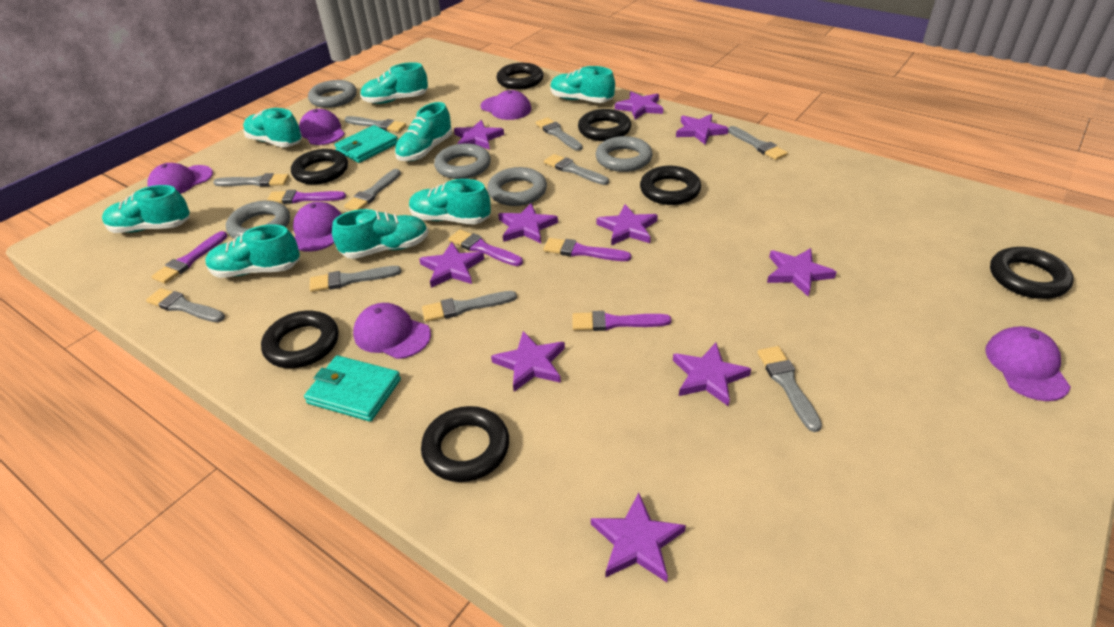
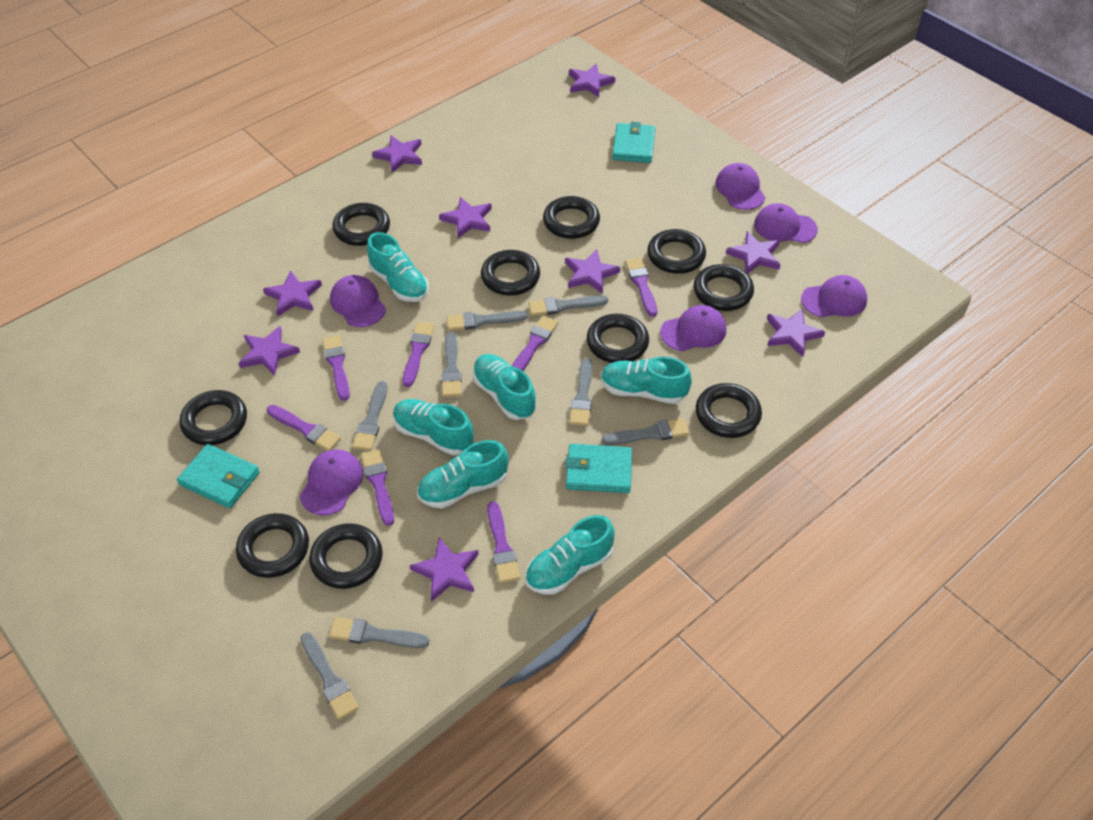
black ring: [261,311,339,368] [291,149,348,185] [421,406,509,482] [497,63,544,90] [578,109,631,141] [640,166,701,205] [990,247,1073,299] = 7 -> [180,390,247,445] [236,513,309,578] [309,523,383,589] [332,203,390,246] [481,250,540,296] [543,196,600,239] [587,314,649,363] [647,229,706,274] [694,264,754,311] [696,383,762,438] = 10
grey brush: [146,288,225,322] [213,173,289,187] [310,266,401,292] [344,169,401,210] [345,116,406,132] [422,291,517,322] [536,118,583,151] [544,154,609,185] [728,126,788,160] [757,346,822,432] = 10 -> [301,632,359,720] [329,617,430,648] [352,381,387,451] [441,332,462,397] [446,311,528,331] [528,295,608,316] [569,358,592,426] [602,418,690,445] = 8
grey ring: [226,200,290,239] [308,80,357,108] [434,143,491,179] [487,167,547,206] [596,136,653,172] = 5 -> none = 0
purple brush: [151,231,227,284] [267,190,346,204] [448,229,523,266] [543,238,631,261] [572,311,671,331] = 5 -> [267,405,341,451] [322,335,350,401] [361,449,394,526] [403,322,434,387] [487,501,520,583] [512,316,558,371] [625,258,657,317] = 7
purple star: [419,242,484,288] [454,120,504,150] [491,331,565,392] [498,203,558,243] [591,493,686,582] [596,204,658,246] [615,91,663,120] [673,343,751,406] [676,114,728,145] [767,248,837,297] = 10 -> [239,326,300,376] [263,270,322,317] [372,135,422,173] [410,537,479,602] [439,197,492,238] [565,249,620,294] [569,63,615,97] [726,231,781,274] [767,309,825,357] = 9
turquoise shoe: [102,185,190,233] [206,224,300,278] [243,108,302,147] [332,209,428,259] [360,62,428,104] [395,102,452,161] [409,179,491,225] [550,66,615,103] = 8 -> [367,232,429,302] [393,399,474,455] [417,440,509,509] [472,354,536,420] [525,515,615,594] [601,356,692,404] = 6
turquoise wallet: [304,355,401,422] [334,125,398,163] = 2 -> [177,444,260,508] [565,444,632,493] [612,122,655,163] = 3

